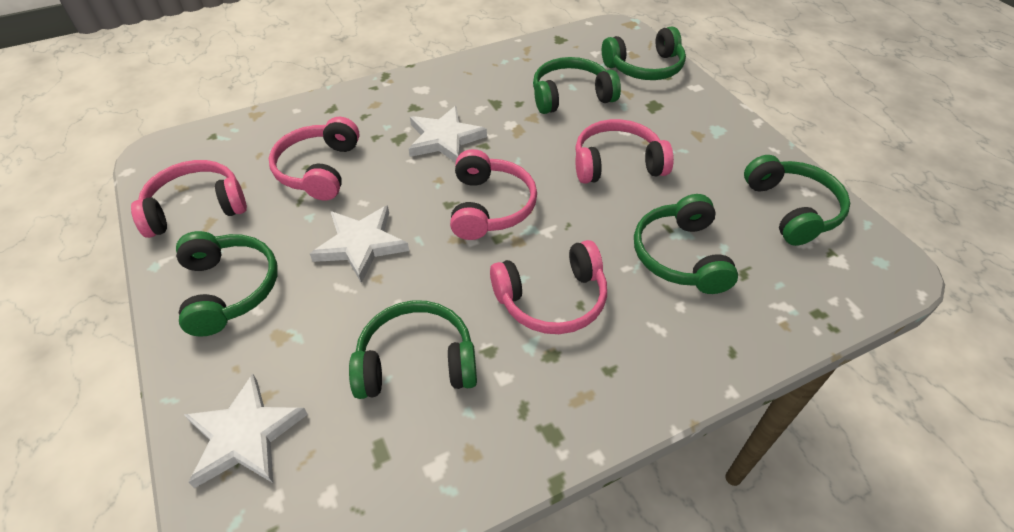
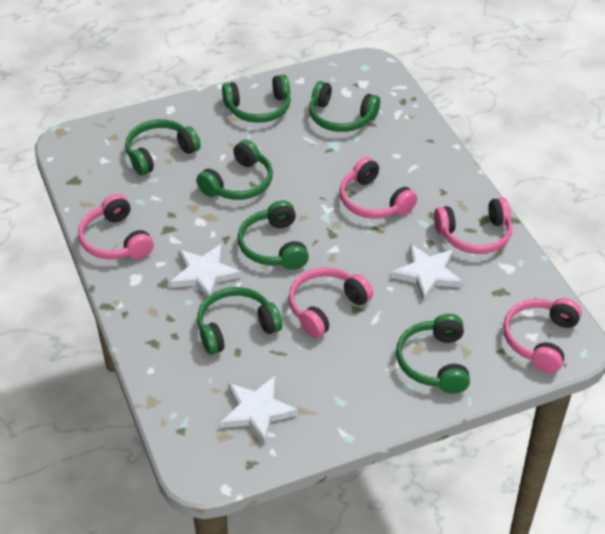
green headphones: [176,231,278,337] [349,300,477,399] [533,57,621,114] [602,26,686,80] [634,194,738,294] [744,155,850,246] = 6 -> [125,119,201,175] [196,140,273,200] [197,287,282,355] [222,74,291,123] [238,200,309,270] [309,81,380,132] [396,314,470,394] = 7

